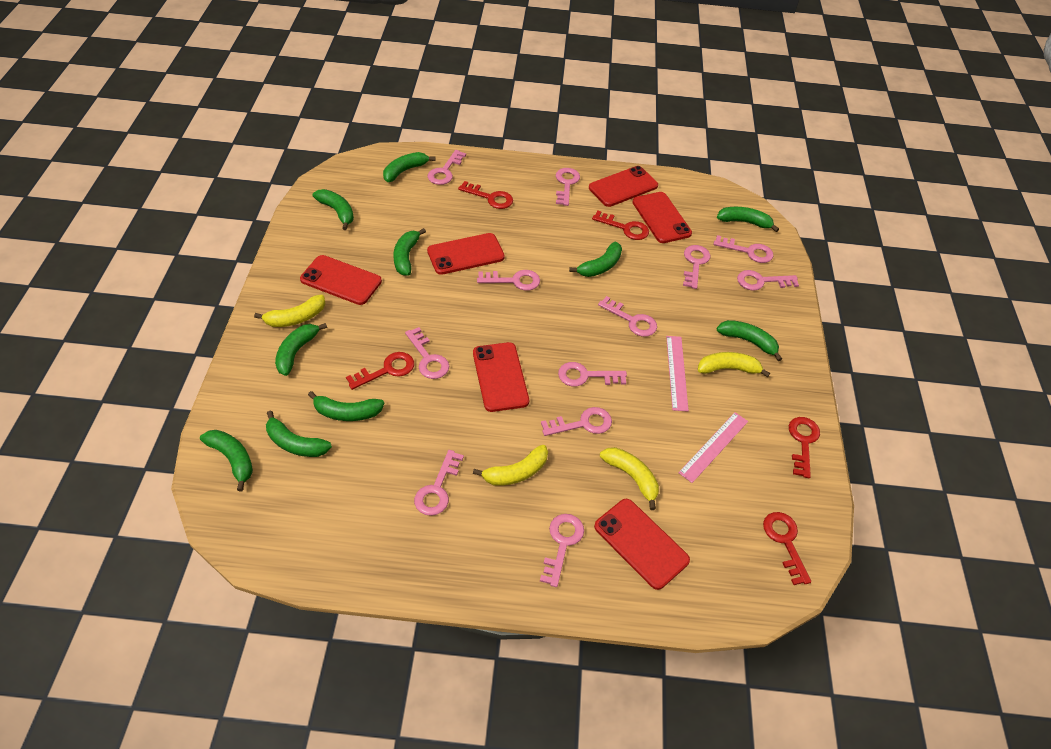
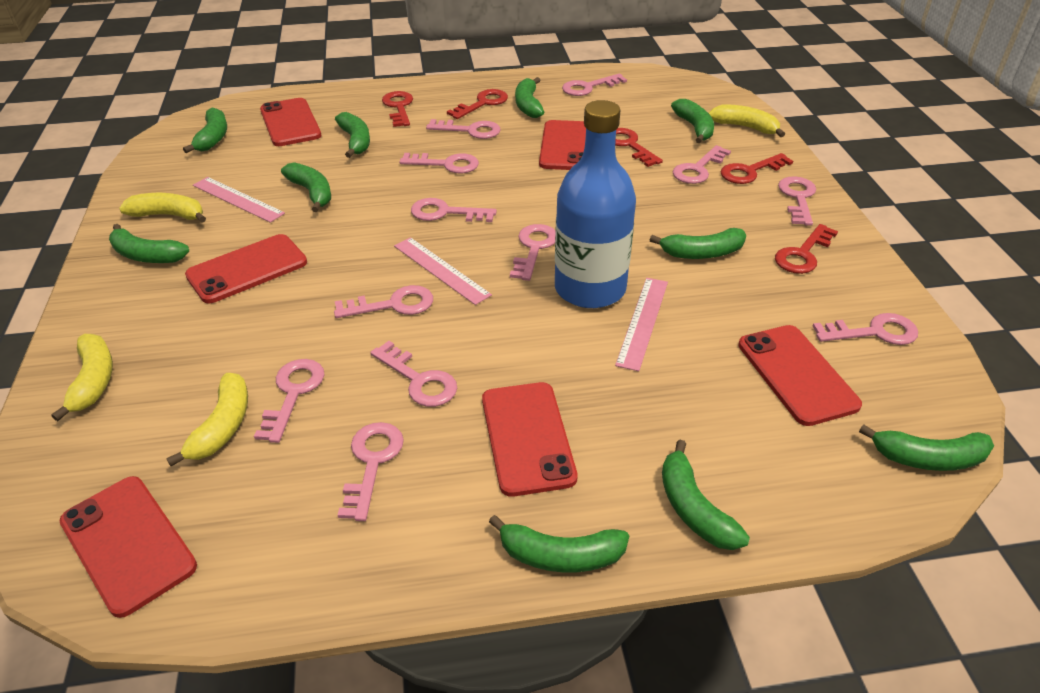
blue bottle: none = 0 -> [555,100,636,308] = 1
pink ruler: [666,336,689,412] [678,412,748,483] = 2 -> [193,177,285,223] [394,237,492,305] [615,278,668,371] = 3

